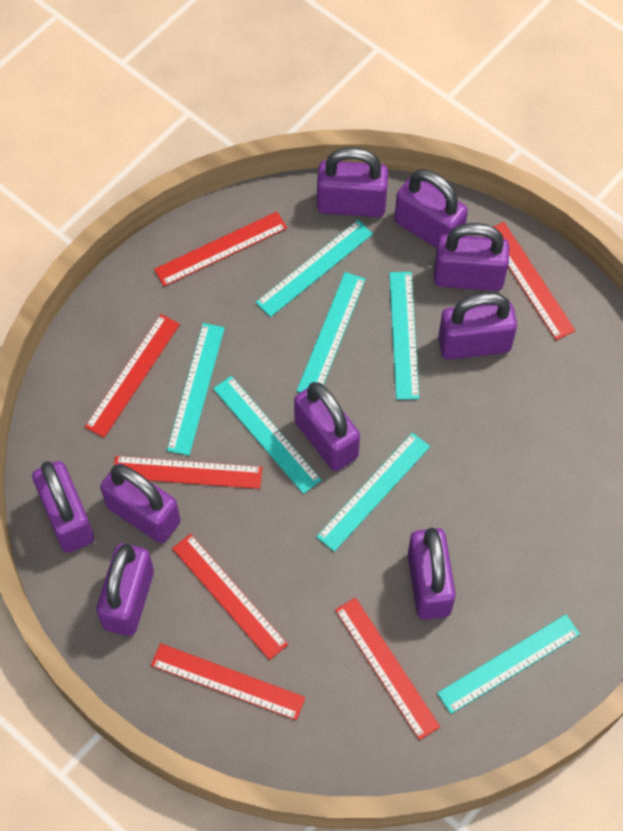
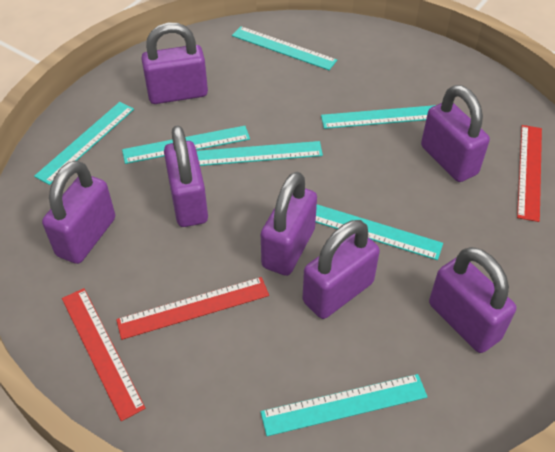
purple padlock: [32,461,94,553] [96,543,154,636] [100,463,181,543] [294,382,360,471] [317,147,388,217] [395,169,468,248] [408,528,456,620] [434,223,510,291] [438,292,517,360] = 9 -> [42,160,115,264] [141,23,208,104] [164,126,208,227] [261,172,317,276] [303,220,380,319] [421,85,490,182] [429,247,516,353] = 7
red ruler: [85,314,180,438] [114,456,262,489] [151,643,305,720] [154,212,287,286] [172,534,288,660] [335,598,440,740] [493,222,575,340] = 7 -> [62,288,145,421] [116,277,269,340] [517,125,542,222] = 3

